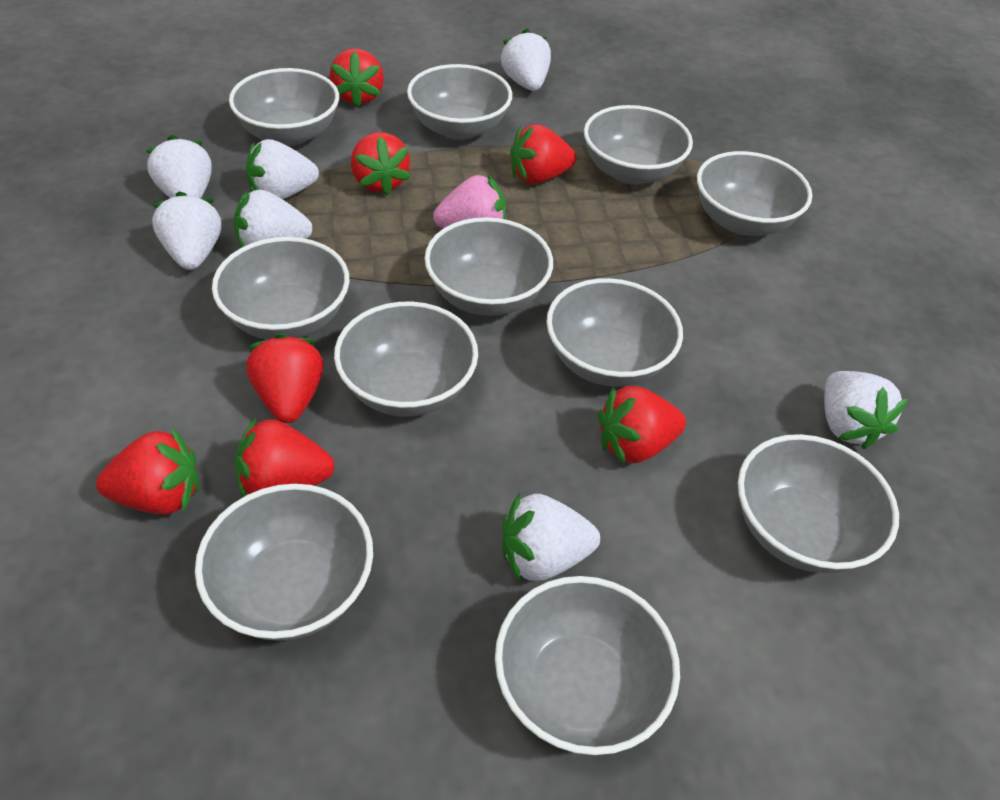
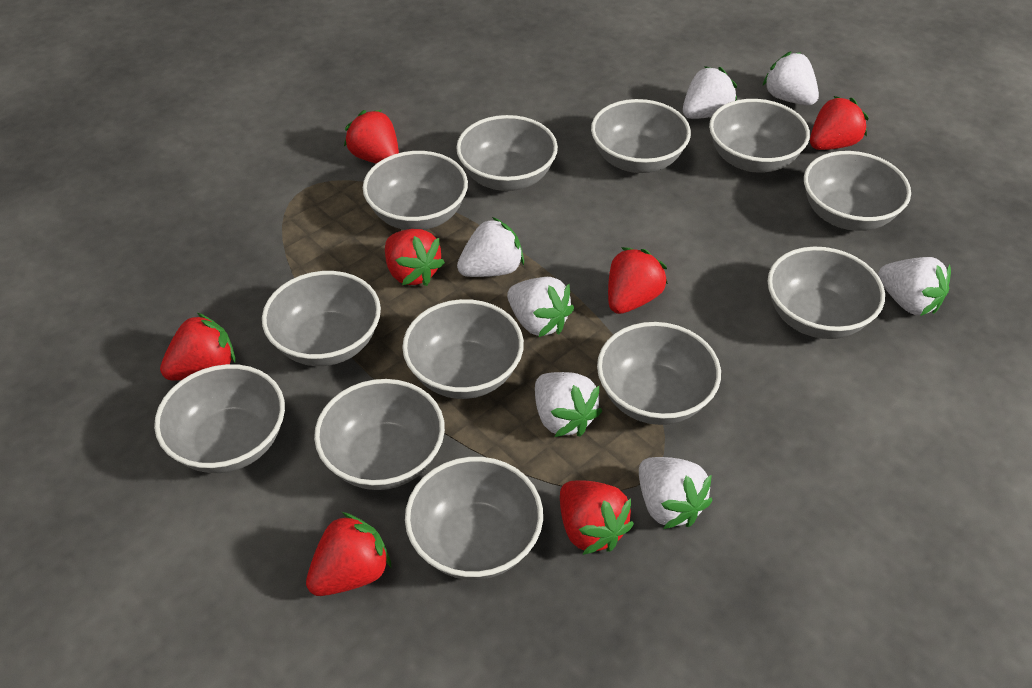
grey bowl: [195,484,373,641] [212,237,350,340] [229,68,339,146] [334,302,478,417] [407,64,512,140] [424,217,553,316] [495,576,680,755] [546,278,683,387] [584,105,693,185] [697,151,812,236] [738,434,899,573] = 11 -> [154,364,285,473] [262,271,381,366] [314,379,445,490] [363,151,468,230] [402,299,524,399] [405,457,543,580] [456,115,558,191] [591,99,691,173] [597,322,721,425] [709,99,810,173] [768,247,885,339] [804,151,911,231] = 12
pink strawberry: [433,174,506,228] = 1 -> none = 0

